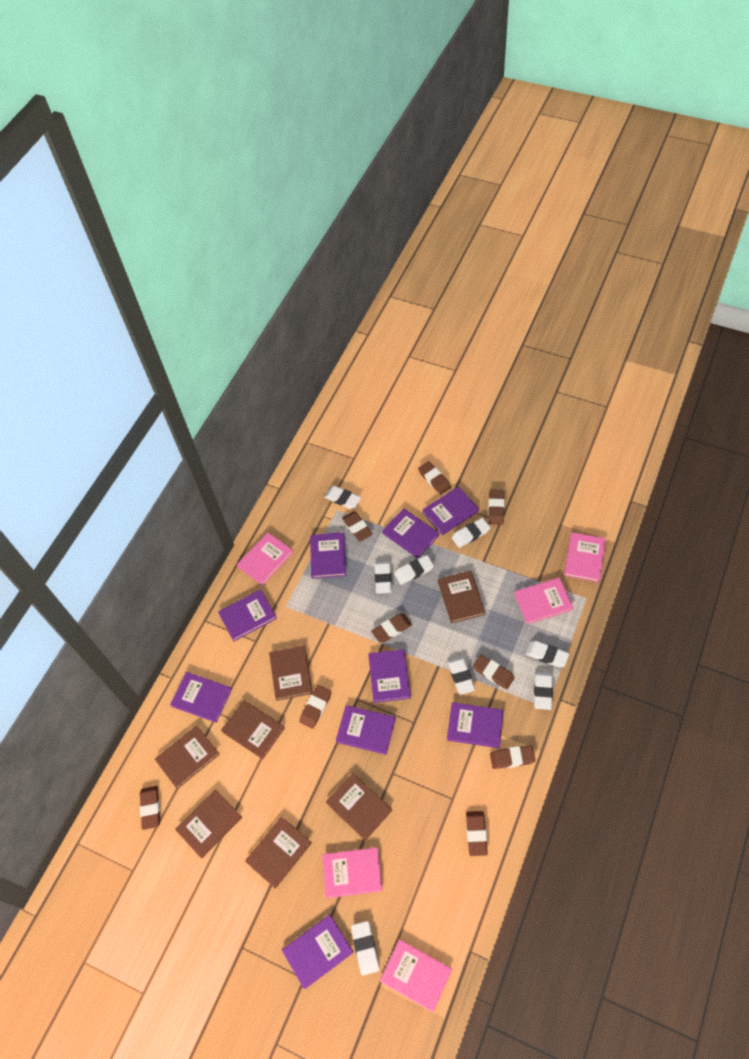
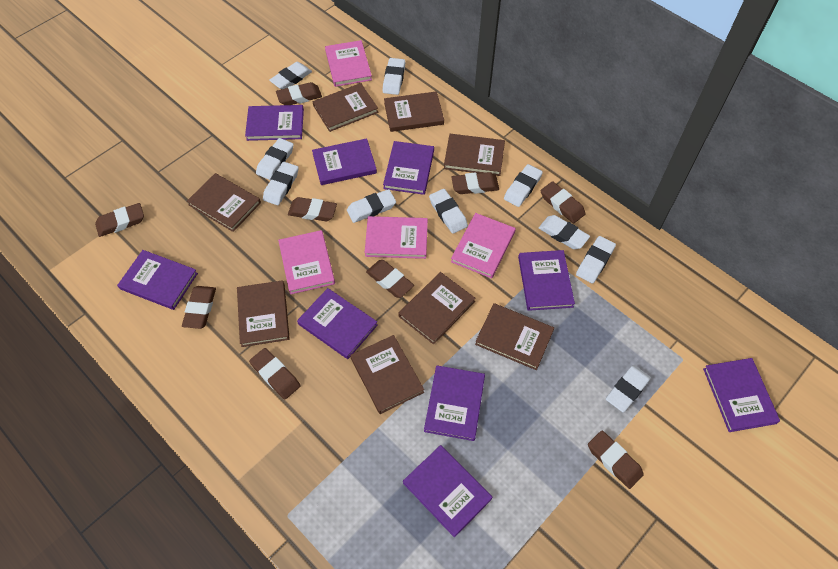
brown book: [155,726,220,789] [175,789,242,858] [221,700,285,759] [245,817,312,889] [269,646,313,701] [326,773,392,841] [438,571,486,623] = 7 -> [187,173,261,232] [237,280,290,347] [313,83,378,132] [350,335,424,414] [384,91,444,132] [398,272,476,345] [444,134,505,176] [475,303,554,370] = 8
pink book: [237,533,293,586] [322,847,382,898] [380,939,452,1012] [514,578,574,624] [564,532,606,582] = 5 -> [278,230,335,295] [325,40,372,87] [365,216,428,259] [451,213,516,278] = 4
white eraser: [324,486,361,509] [351,921,380,975] [375,561,392,593] [394,555,434,585] [448,656,475,695] [452,518,490,548] [525,641,569,667] [534,672,553,710] = 8 -> [256,138,294,180] [263,162,299,205] [269,62,312,89] [347,189,396,223] [383,58,405,95] [429,189,468,234] [504,164,543,207] [539,215,590,249] [576,236,616,283] [606,365,651,412] = 10

